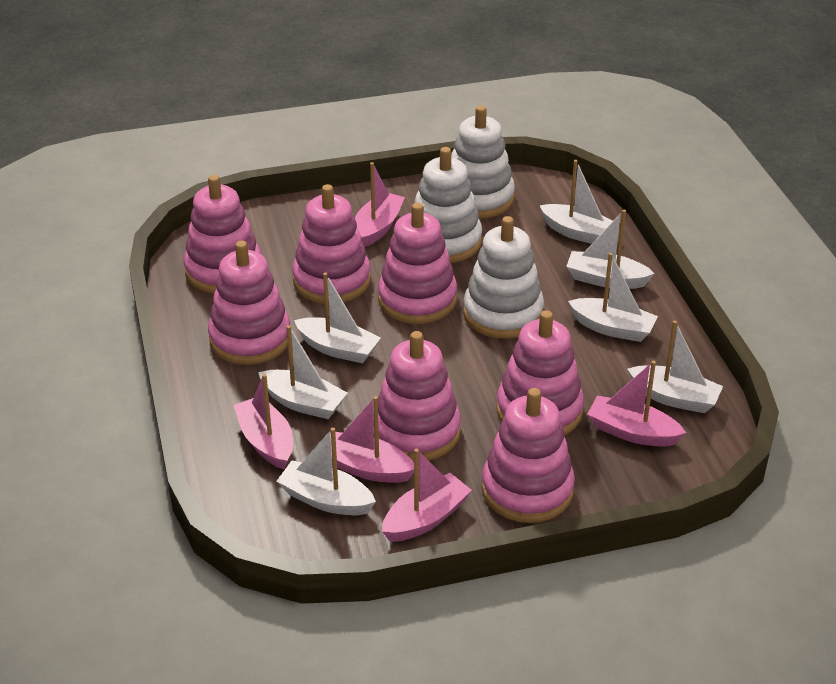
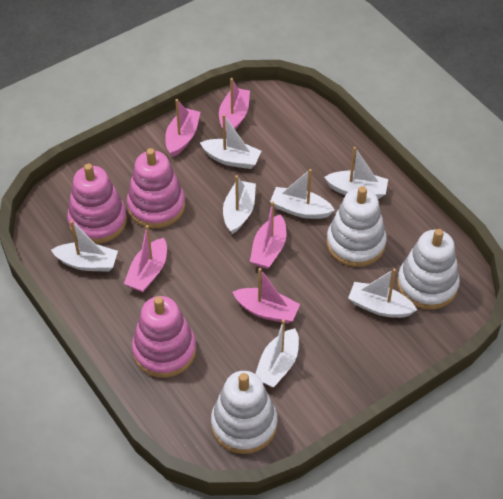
pink stacking toy: [184,175,261,293] [208,241,290,365] [292,184,371,304] [373,331,461,462] [378,203,457,324] [482,388,575,523] [496,310,584,435] = 7 -> [67,164,127,244] [127,148,185,228] [132,296,196,378] = 3

